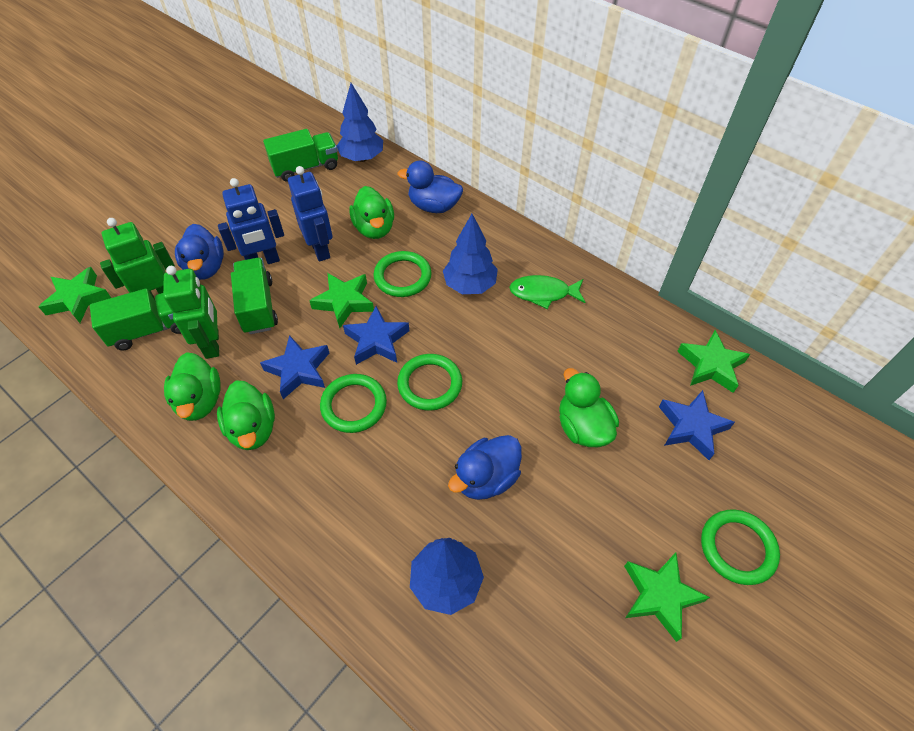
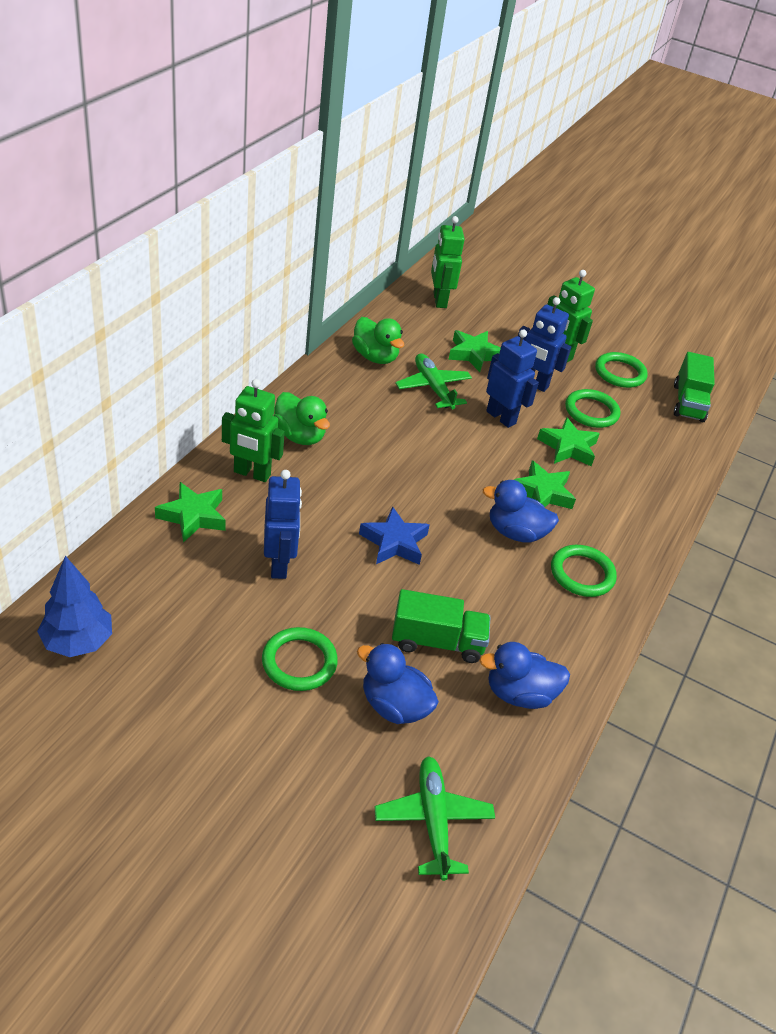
blue robot: [218,178,284,264] [288,166,333,262] = 2 -> [264,470,302,579] [486,329,539,428] [518,297,571,392] = 3
blue star: [260,335,329,399] [343,306,410,365] [659,390,735,460] = 3 -> [359,506,430,565] = 1
blue tree: [337,83,383,162] [410,538,484,615] [443,214,498,294] = 3 -> [37,556,112,657] = 1
green duck: [164,352,221,421] [217,381,275,450] [349,186,394,239] [559,368,619,447] = 4 -> [274,392,330,445] [352,317,404,364] = 2
green fish: [509,275,585,309] = 1 -> none = 0
green plane: none = 0 -> [374,756,495,881] [395,353,472,410] = 2
green robot: [100,218,175,302] [163,266,219,359] = 2 -> [222,379,285,482] [431,216,465,308] [547,270,595,362] = 3
green truck: [90,288,181,350] [231,258,278,334] [263,129,338,182] = 3 -> [392,589,490,663] [674,352,715,422] = 2

